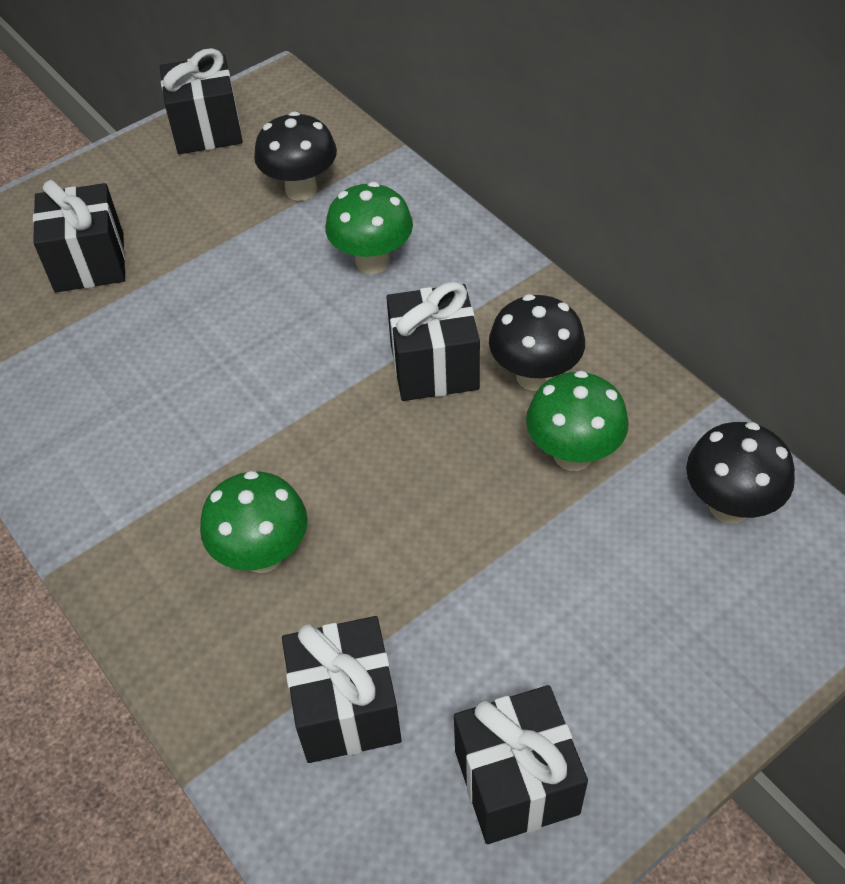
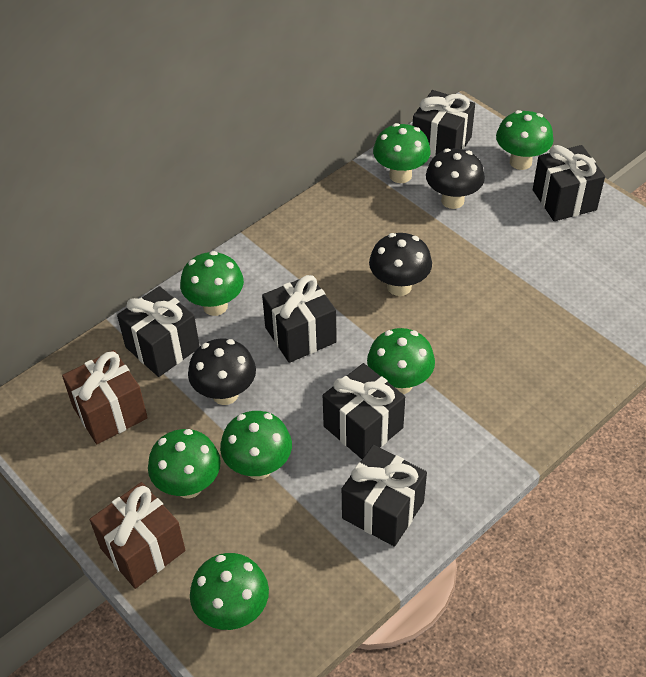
black gift: [33,180,125,292] [160,48,243,154] [282,616,401,763] [386,282,480,401] [454,685,588,844] = 5 -> [117,286,200,377] [262,275,337,363] [323,363,405,459] [342,445,427,547] [413,90,475,158] [533,145,605,221] = 6
brown gift: none = 0 -> [62,350,148,444] [90,482,185,589] = 2
green mushroom: [200,471,308,573] [325,182,413,274] [526,370,629,471] = 3 -> [148,429,221,499] [180,251,244,316] [190,553,269,630] [220,411,292,480] [367,328,435,394] [373,123,431,183] [496,110,554,170] = 7

